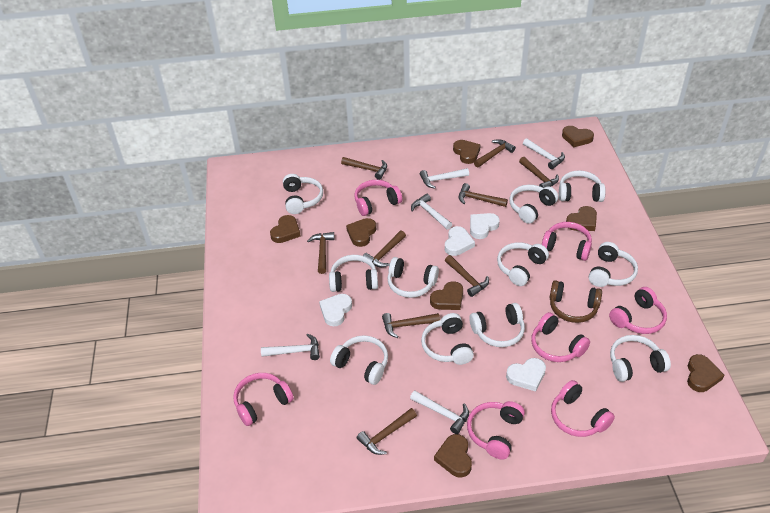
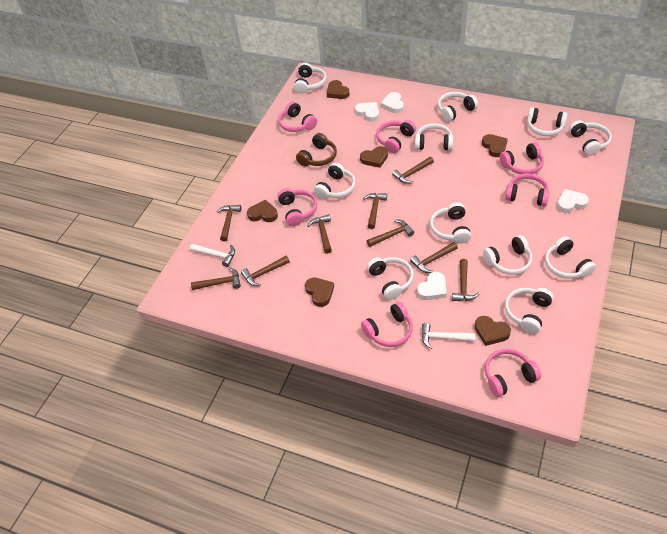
brown heart: [270,215,301,243] [346,218,376,247] [430,281,463,310] [434,434,472,478] [453,140,481,164] [562,126,594,147] [566,206,597,231] [687,354,724,392] = 8 -> [247,200,278,222] [305,277,334,307] [327,80,350,99] [360,146,388,168] [475,316,511,346] [482,134,508,157] = 6
white hammer: [261,334,320,360] [410,390,469,434] [411,194,452,230] [420,168,469,189] [523,138,565,169] = 5 -> [190,244,235,267] [422,323,475,349] = 2

